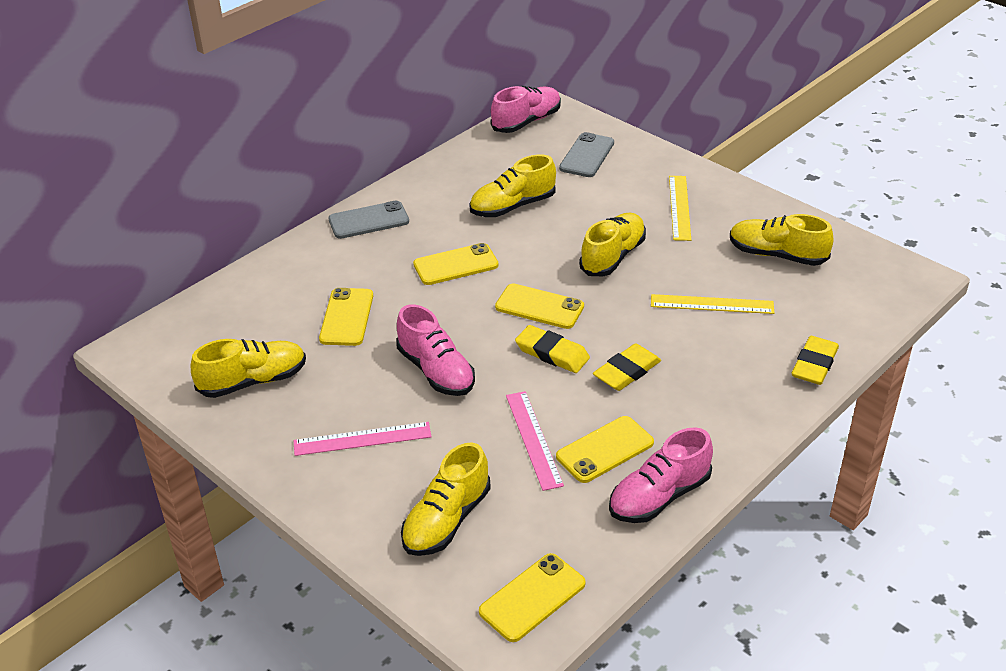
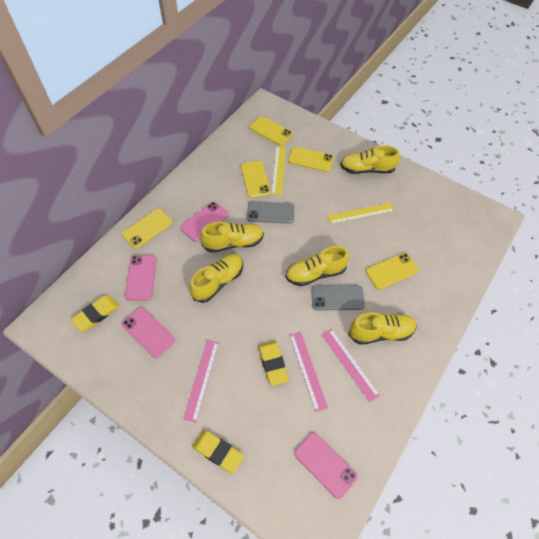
pink phone: none = 0 -> [121,307,175,358] [125,255,157,301] [180,202,229,242] [294,432,358,499] = 4
pink ruler: [293,422,432,456] [506,391,564,491] = 2 -> [183,340,219,422] [289,332,328,412] [321,329,380,402] = 3
pink shoe: [396,305,475,396] [491,86,561,133] [609,427,713,523] = 3 -> none = 0

